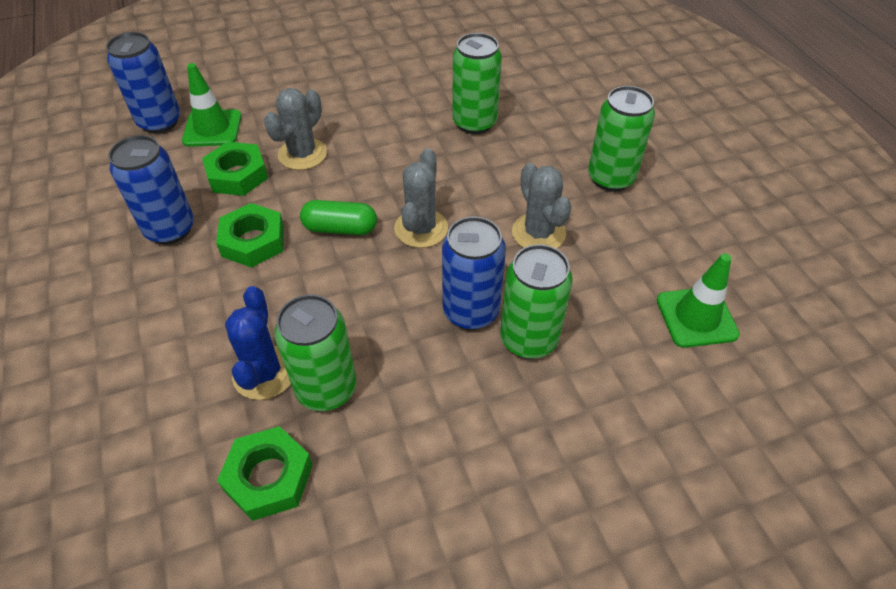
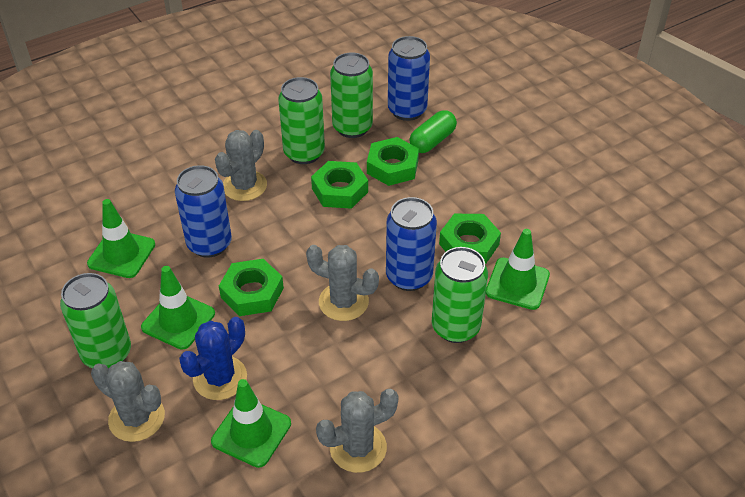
green nut: [202,142,268,196] [216,203,284,268] [217,426,313,521] = 3 -> [219,259,284,316] [311,161,368,209] [367,137,419,186] [439,214,501,264] = 4
green traffic cone: [182,63,242,147] [657,253,740,348] = 2 -> [87,199,155,278] [141,266,215,350] [211,379,291,468] [486,229,550,310] = 4
grey cactus: [264,88,327,170] [394,148,448,248] [512,163,572,249] = 3 -> [91,361,165,442] [215,130,267,201] [306,245,379,321] [316,389,399,473] = 4

